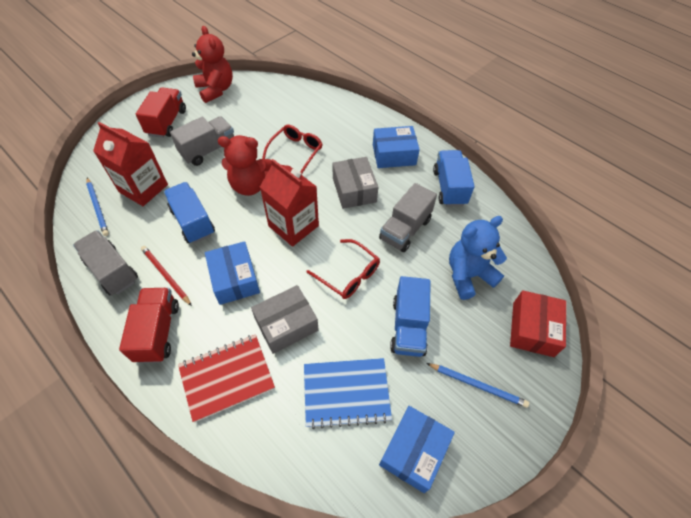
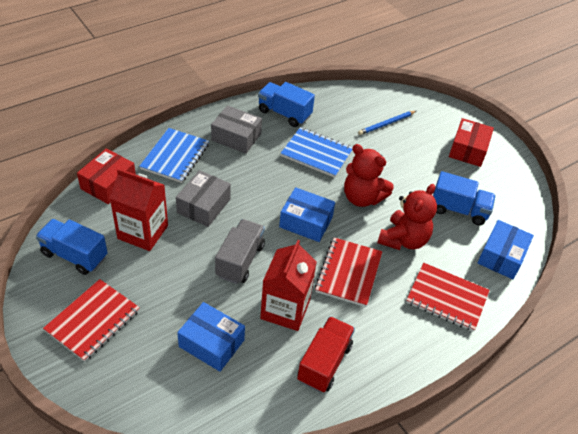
blue notebook: [304,358,392,429] = 1 -> [139,128,209,183] [281,127,353,178] = 2
blue pencil: [86,178,109,236] [426,363,529,408] = 2 -> [358,111,416,135] = 1
blue teddy bear: [449,216,507,300] = 1 -> none = 0
grey truck: [73,230,138,295] [170,116,234,166] [379,183,437,252] = 3 -> [215,219,265,284] = 1
red box: [510,290,566,357] = 1 -> [77,149,136,204] [449,118,494,167] = 2
red glasses: [262,125,322,175] [307,239,380,299] = 2 -> none = 0
red notebook: [178,334,275,422] = 1 -> [43,279,140,362] [315,238,383,307] [406,263,490,332] = 3
red pencil: [141,246,192,306] = 1 -> none = 0
red truck: [119,288,179,363] [136,87,186,138] = 2 -> [297,316,355,392] = 1

